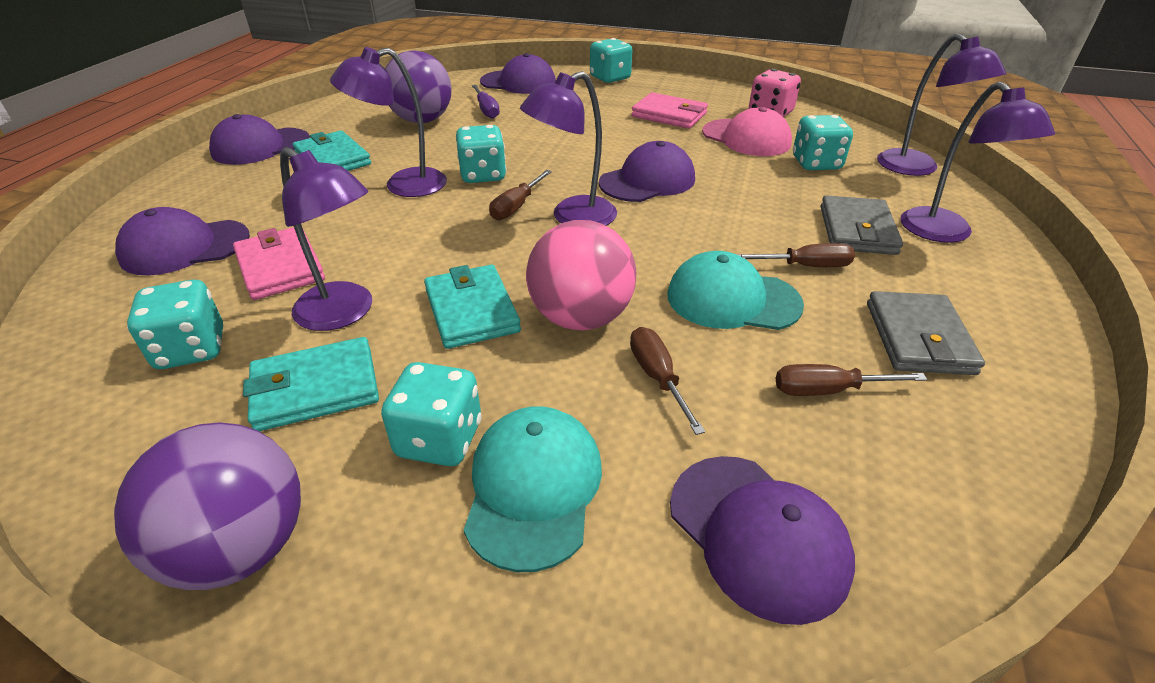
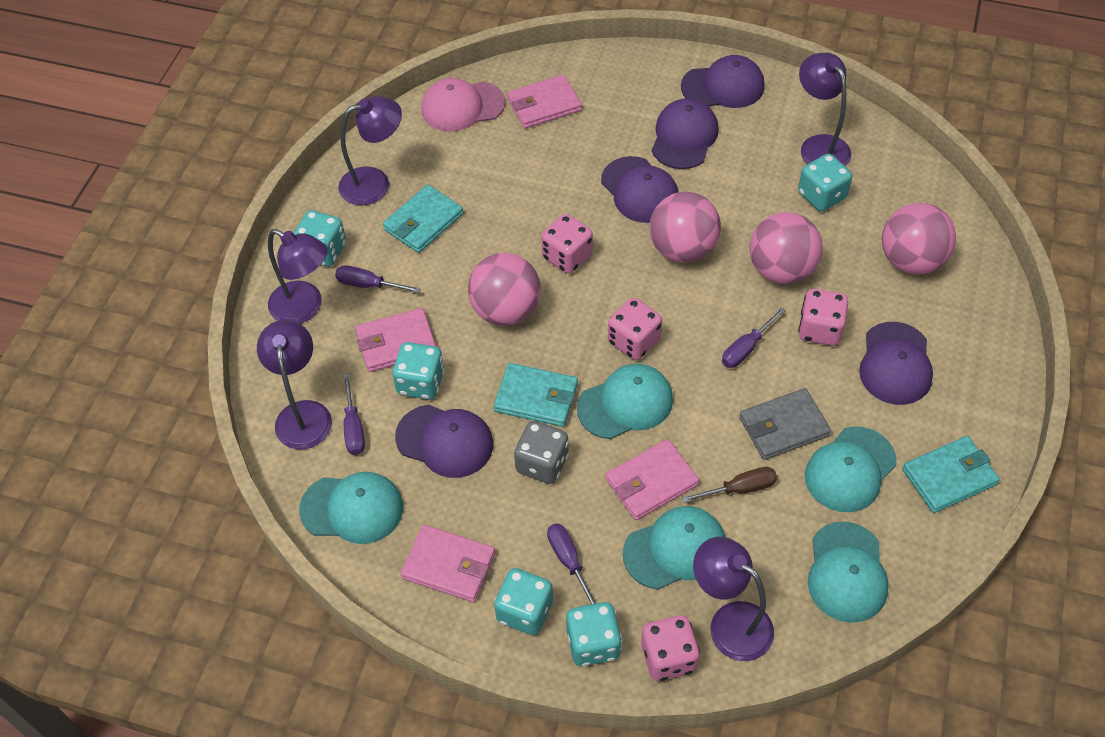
brown screwdriver: [489,170,552,220] [630,327,705,435] [736,243,855,267] [776,364,927,396] = 4 -> [682,467,777,503] = 1
grey dice: none = 0 -> [514,421,569,484] = 1
grey wallet: [821,195,903,255] [867,291,985,375] = 2 -> [739,388,831,460] = 1
pink ball: [526,220,636,331] = 1 -> [468,253,541,326] [650,192,721,263] [750,212,823,284] [882,203,956,275] = 4
pink dice: [749,69,801,117] = 1 -> [541,214,593,274] [608,298,662,360] [641,615,700,681] [798,289,848,346] = 4
pink wallet: [233,227,325,300] [632,92,708,129] = 2 -> [355,308,436,372] [401,525,495,602] [507,74,582,129] [605,439,699,520] = 4
purple ball: [114,422,301,590] [385,50,452,123] = 2 -> none = 0
purple screwdriver: [472,85,500,119] = 1 -> [335,265,421,293] [343,373,365,455] [547,523,597,604] [722,307,786,368] = 4
turquoise cap: [464,406,602,572] [667,251,804,330] = 2 -> [299,472,403,544] [577,364,673,439] [623,506,725,589] [805,427,896,512] [808,522,889,623] = 5

